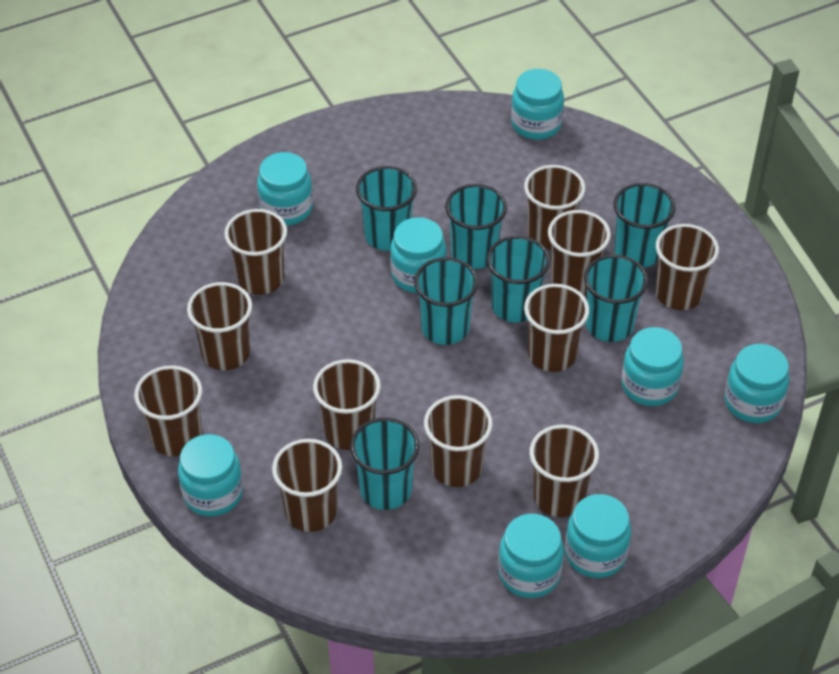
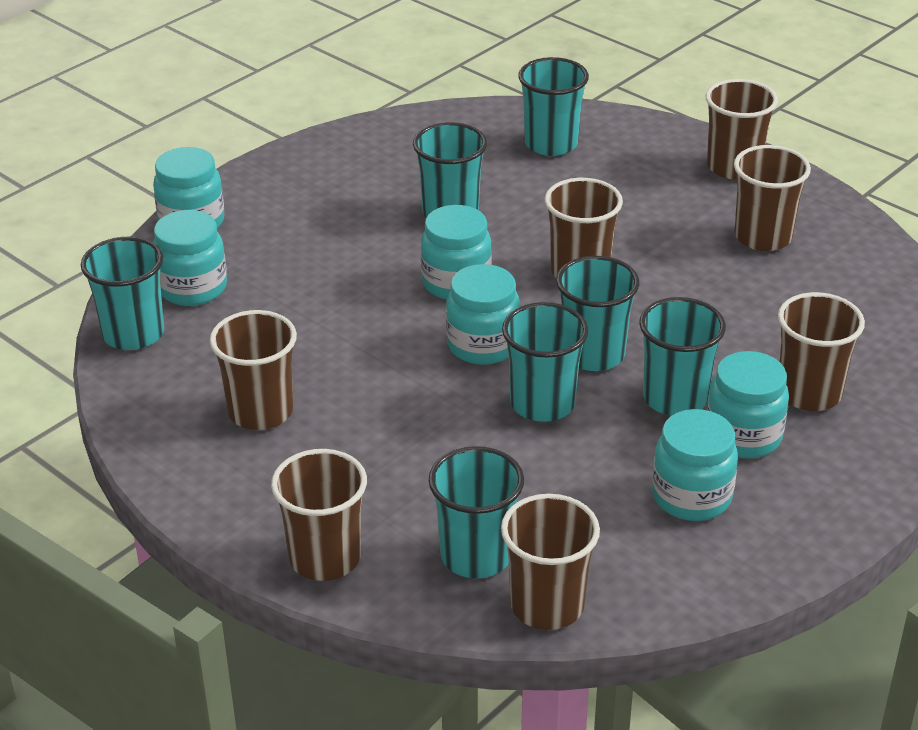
brown cup: [134,365,202,456] [187,282,252,370] [224,209,287,295] [272,439,342,532] [313,359,381,450] [424,395,493,487] [524,165,585,249] [524,284,589,372] [530,424,599,517] [548,210,611,295] [655,224,719,310] = 11 -> [210,310,297,430] [271,449,367,581] [501,494,600,630] [545,178,623,277] [706,79,778,180] [734,145,811,251] [778,292,865,411] = 7
turquoise jar: [178,434,243,517] [257,152,313,226] [390,217,447,293] [498,514,564,598] [511,69,564,140] [565,494,631,578] [621,327,684,406] [724,344,789,423] = 8 -> [153,147,224,228] [153,210,227,306] [421,205,492,300] [446,264,520,365] [652,409,738,521] [707,351,789,458] = 6

